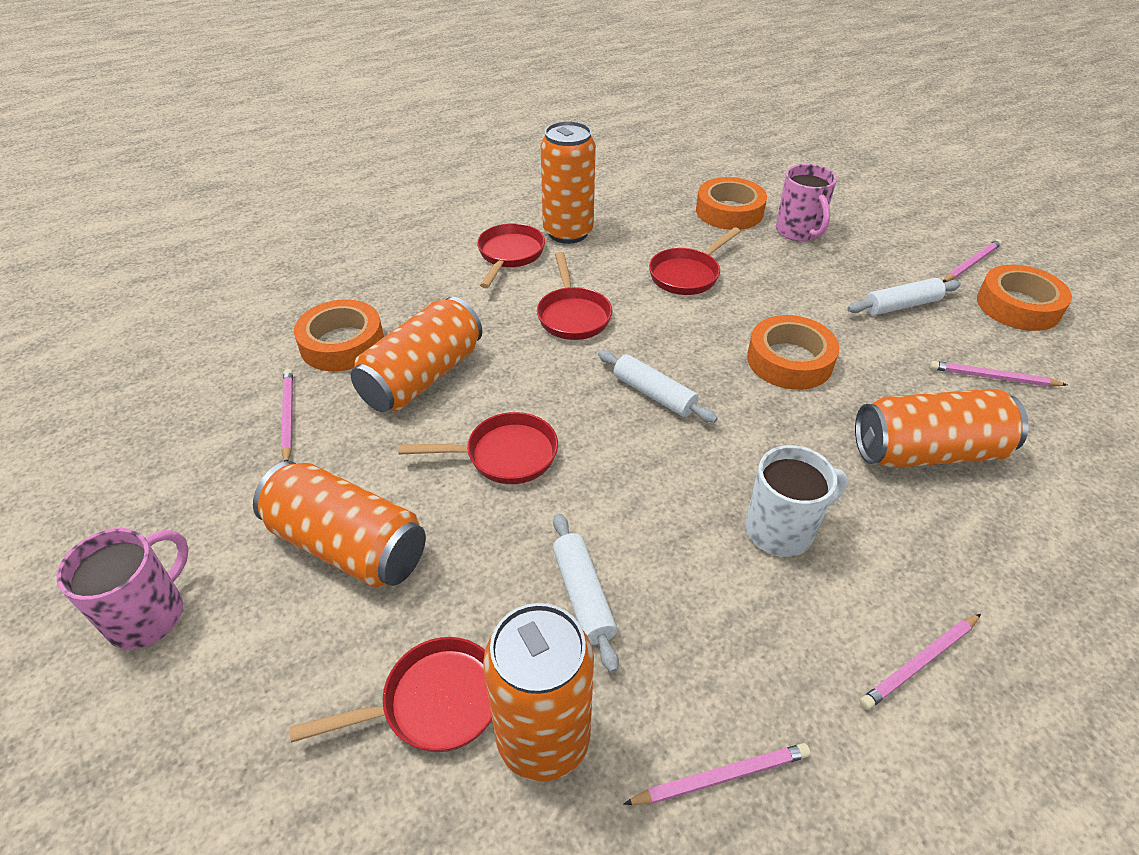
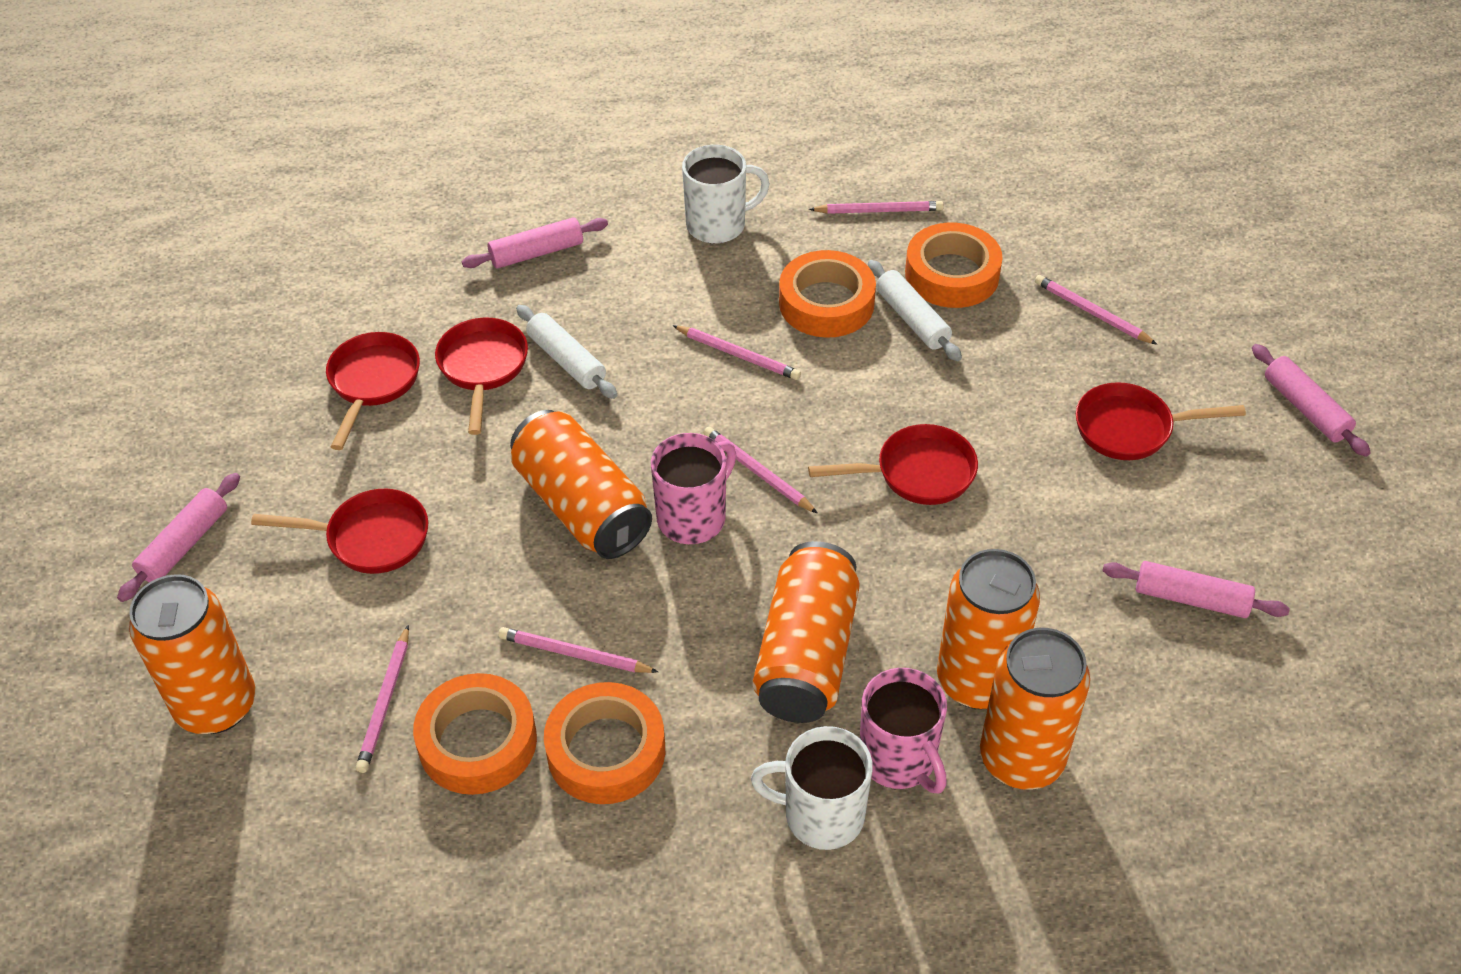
pink pencil: [281,369,293,462] [623,743,810,805] [860,614,981,710] [930,361,1067,387] [943,239,1002,283] = 5 -> [356,625,409,773] [498,627,658,673] [672,325,801,380] [704,427,818,514] [809,201,944,214] [1035,275,1157,345] = 6
pink rolling pin: none = 0 -> [117,473,240,602] [462,217,608,268] [1102,561,1290,618] [1252,344,1371,457] = 4
white mug: [745,445,847,557] = 1 -> [682,145,770,244] [751,726,873,850] = 2
white rolling pin: [553,513,619,673] [598,350,718,423] [848,278,961,315] = 3 -> [516,305,617,399] [868,260,962,361] = 2

